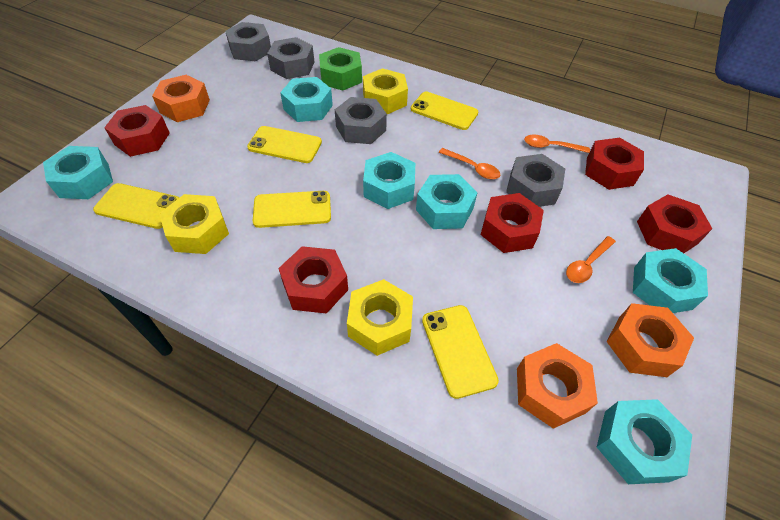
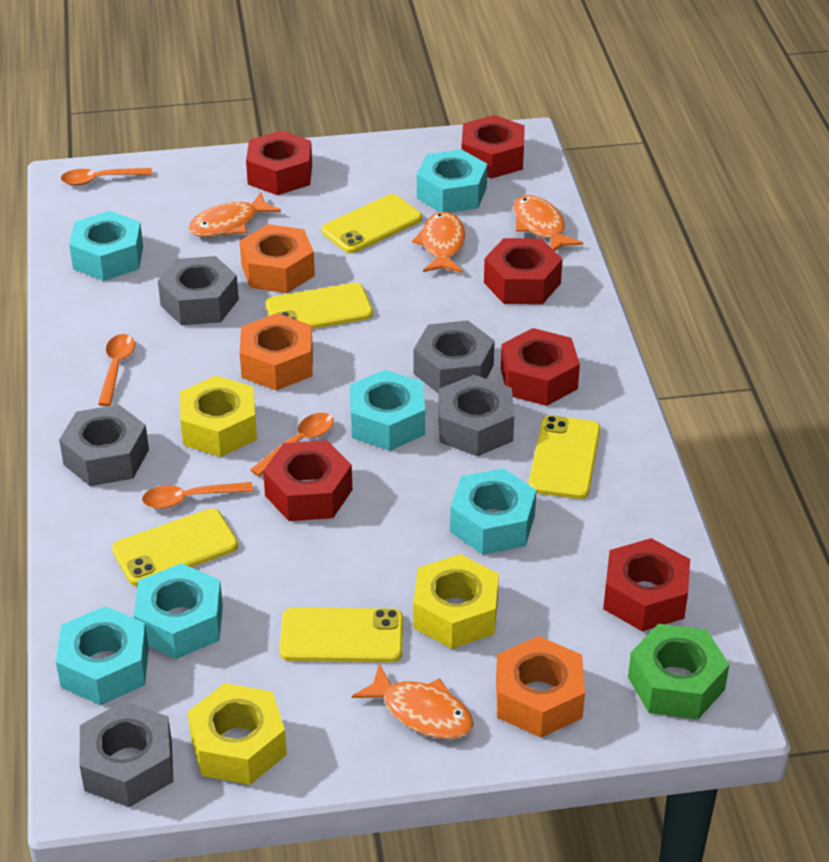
grey nut: [225,22,271,61] [267,37,314,79] [335,97,387,144] [506,154,565,207] = 4 -> [59,404,149,486] [80,701,173,807] [158,256,239,325] [414,320,495,394] [438,375,514,456] = 5
orange fish: none = 0 -> [189,192,281,237] [352,664,474,739] [412,212,465,273] [513,195,583,251] = 4
orange spoon: [439,148,500,179] [524,134,590,153] [566,236,616,283] = 3 -> [61,168,153,185] [98,334,135,406] [142,482,253,509] [250,413,334,476] = 4
red nut: [104,105,170,157] [278,246,348,314] [480,193,544,253] [585,138,644,190] [637,194,713,253] = 5 -> [246,130,312,195] [263,440,352,521] [462,115,525,179] [484,238,562,304] [501,328,580,406] [603,538,690,631] = 6

